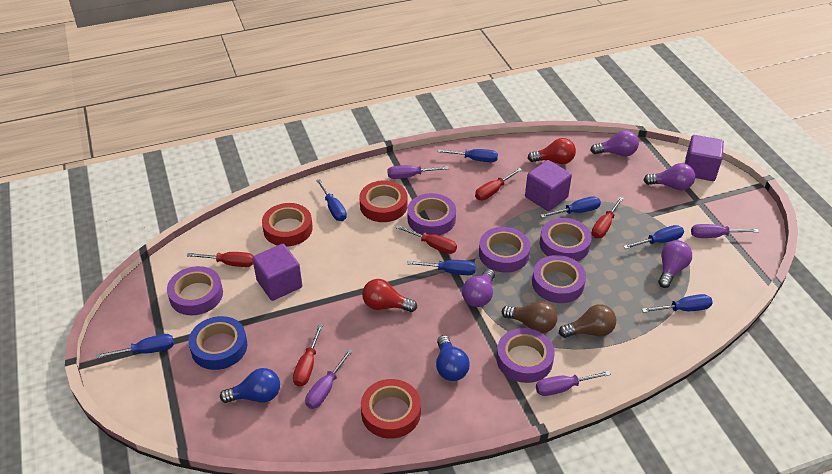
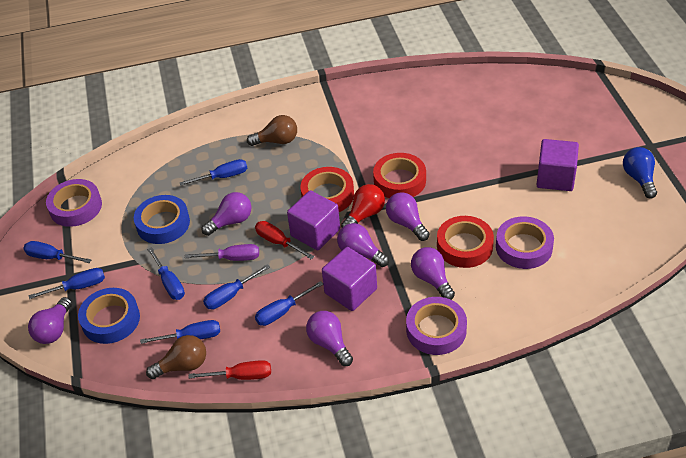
blue light bulb: [220,368,280,403] [436,335,470,381] = 2 -> [623,147,657,199] = 1
blue tape: [188,316,247,370] = 1 -> [78,288,140,344] [134,195,190,244] = 2
purple light bulb: [462,269,495,307] [591,130,639,156] [644,163,695,190] [658,241,692,288] = 4 -> [28,297,72,344] [202,192,251,236] [306,311,353,366] [337,223,389,267] [386,192,430,241] [411,247,455,300] = 6
purple screwdriver: [305,349,353,409] [387,165,449,179] [536,371,611,396] [691,224,759,238] = 4 -> [185,244,259,261] = 1
purple tape: [167,266,223,315] [407,193,456,235] [479,227,530,273] [496,328,555,383] [532,255,586,303] [540,218,592,261] = 6 -> [46,179,102,227] [406,297,467,355] [496,216,554,269] = 3
red light bulb: [362,279,417,312] [528,138,576,164] = 2 -> [341,184,385,227] = 1
red screwdriver: [187,252,253,267] [293,324,323,387] [396,225,457,254] [475,168,522,200] [592,197,624,238] = 5 -> [189,360,271,380] [255,221,314,260] = 2

